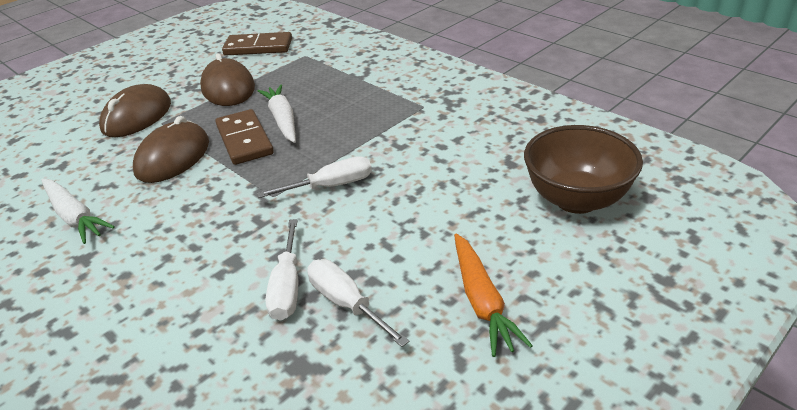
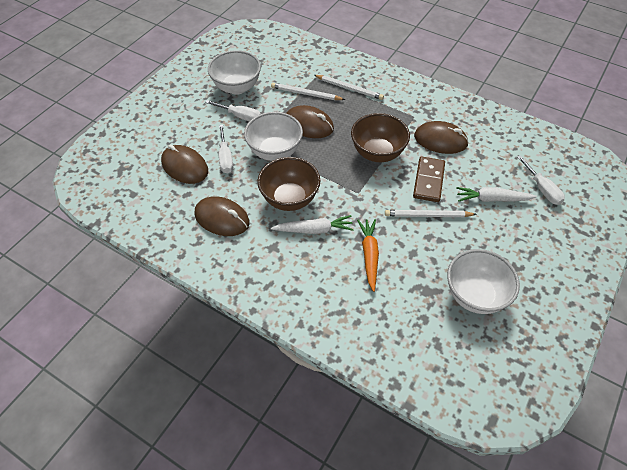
brown bowl: [524,125,643,214] = 1 -> [257,157,321,211] [351,113,410,162] = 2
brown domino: [215,109,274,165] [222,32,292,56] = 2 -> [413,156,445,202] = 1
brown mouse: [99,84,171,137] [133,116,209,183] [200,53,255,106] = 3 -> [161,145,208,184] [195,197,250,236] [286,105,334,138] [414,121,469,154] = 4
white bowl: none = 0 -> [208,50,261,95] [244,112,303,161] [447,249,520,314] = 3
white pencil: none = 0 -> [271,83,345,100] [314,75,384,100] [385,210,477,217] = 3

